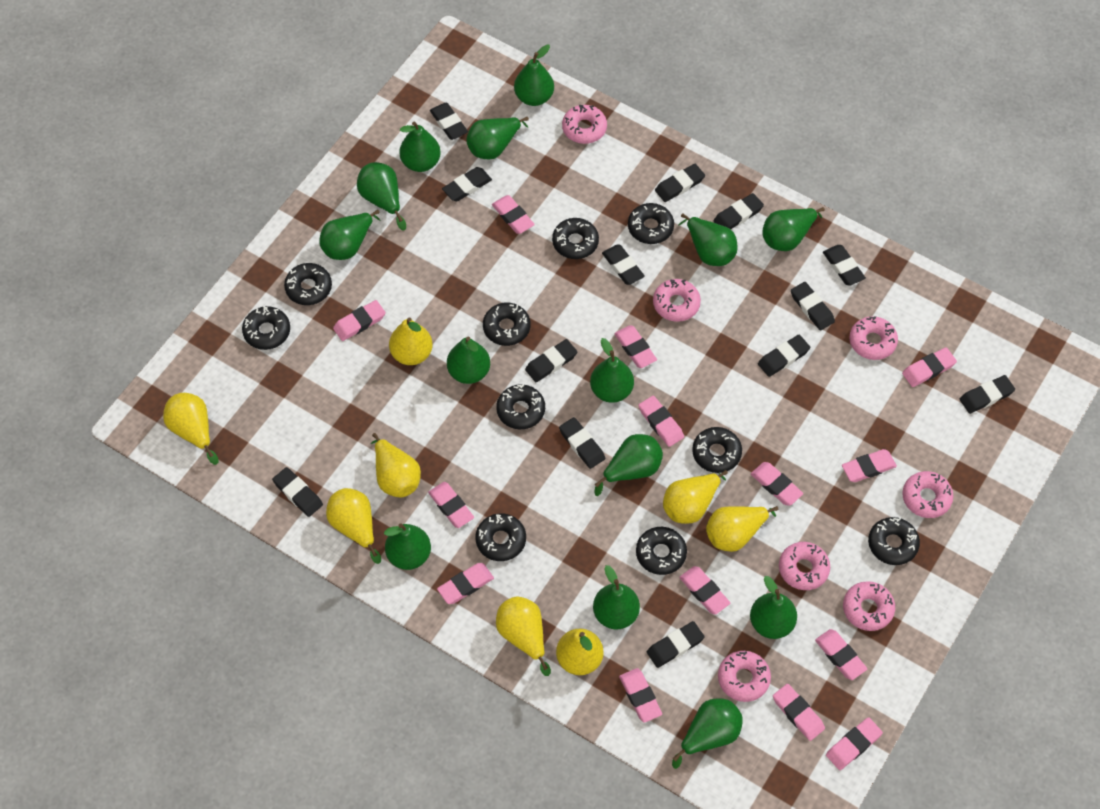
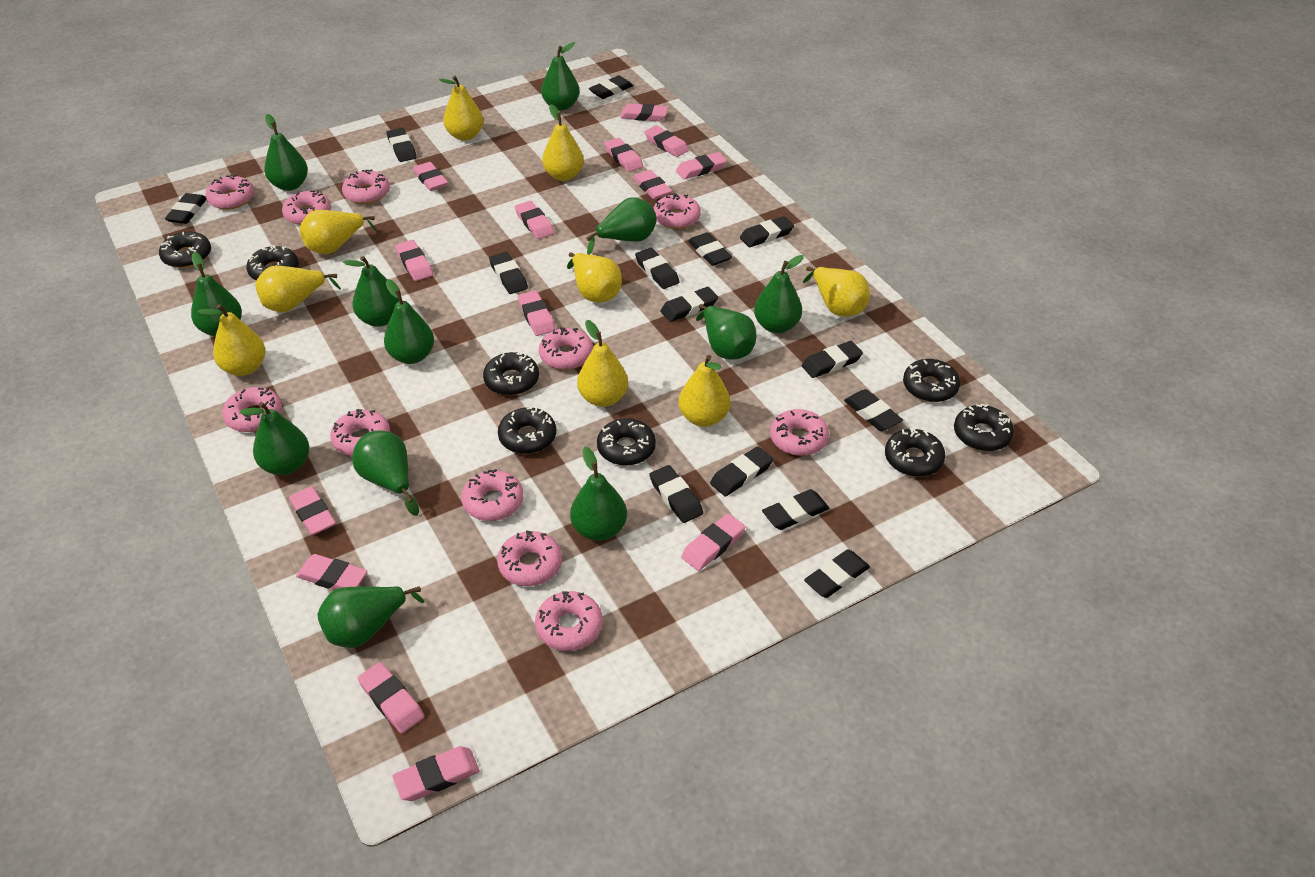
black donut: [242,306,290,350] [284,263,332,305] [475,513,526,561] [483,303,530,346] [496,384,545,429] [552,218,599,259] [628,203,674,244] [636,527,687,575] [692,427,742,473] [868,517,920,565] = 10 -> [159,231,211,268] [246,245,299,281] [483,352,539,395] [498,407,556,454] [597,418,656,466] [885,428,945,477] [903,359,960,402] [954,404,1014,451] = 8
black eraser: [272,467,323,517] [430,103,468,140] [442,167,492,201] [525,339,577,382] [559,417,605,469] [602,245,645,285] [647,621,705,668] [655,164,705,202] [713,193,764,229] [758,335,810,377] [791,282,835,330] [823,245,866,286] [960,375,1015,414] = 13 -> [165,193,207,224] [386,128,417,162] [489,252,528,294] [589,76,633,99] [635,248,680,289] [649,465,703,523] [660,287,718,322] [688,233,732,266] [710,446,773,496] [740,216,794,247] [762,489,829,530] [802,341,863,378] [804,549,870,598] [844,389,903,431] = 14
green pear: [319,210,380,260] [357,162,406,231] [384,523,431,570] [399,122,441,172] [447,336,490,384] [466,117,529,159] [514,45,554,106] [590,338,634,403] [593,565,640,629] [594,434,663,496] [672,698,743,769] [678,213,738,266] [750,576,797,639] [762,207,825,251] = 14 -> [191,252,242,337] [239,402,309,475] [264,114,308,191] [317,586,424,648] [343,256,399,327] [352,430,419,516] [384,279,434,364] [541,42,580,110] [570,447,627,541] [586,197,657,255] [696,304,756,359] [754,255,804,333] = 12
pink donut: [562,105,607,144] [653,279,701,322] [718,651,771,702] [779,542,830,590] [843,581,895,631] [849,316,898,360] [902,471,954,518] = 7 -> [205,175,254,210] [222,387,282,432] [282,191,331,225] [330,409,390,456] [342,169,390,204] [461,469,523,521] [497,531,562,586] [535,591,603,651] [539,327,593,370] [653,193,701,229] [770,409,829,456] = 11
yellow pear: [163,393,219,465] [326,488,381,564] [371,433,421,497] [389,317,433,365] [496,596,551,676] [556,629,603,675] [663,470,728,524] [706,506,778,552] = 8 -> [198,304,265,376] [255,266,341,312] [300,210,377,254] [439,76,483,141] [542,104,584,181] [567,252,622,302] [577,320,628,407] [679,355,731,427] [803,266,870,317] = 9

